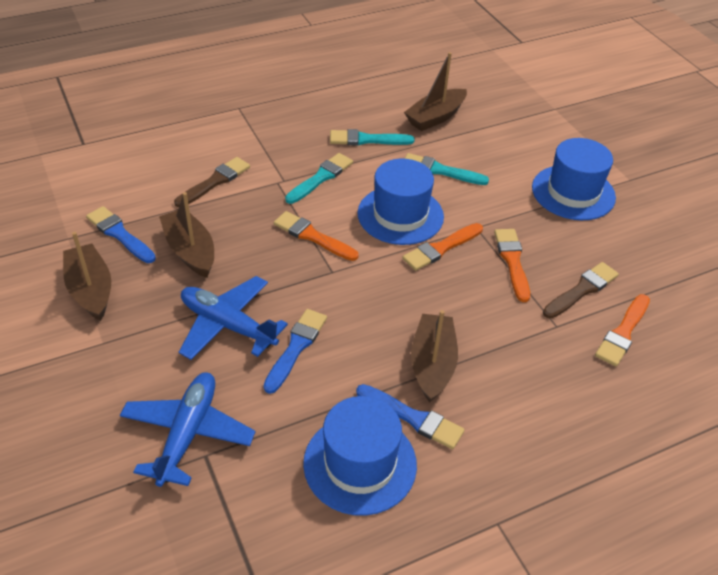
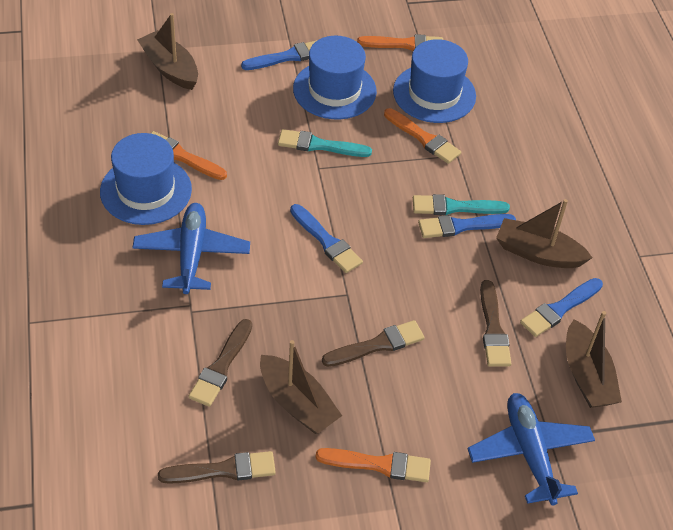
blue brush: [86,206,156,263] [263,309,327,394] [356,384,464,449] = 3 -> [241,40,317,70] [290,204,363,273] [418,214,516,238] [520,278,603,337] = 4
brown brush: [174,157,250,207] [543,262,619,319] = 2 -> [158,451,276,484] [189,319,252,407] [322,320,425,367] [480,280,512,367] = 4
turquoise brush: [285,153,353,204] [330,129,415,145] [405,153,489,185] = 3 -> [278,129,372,157] [413,194,510,215] = 2

